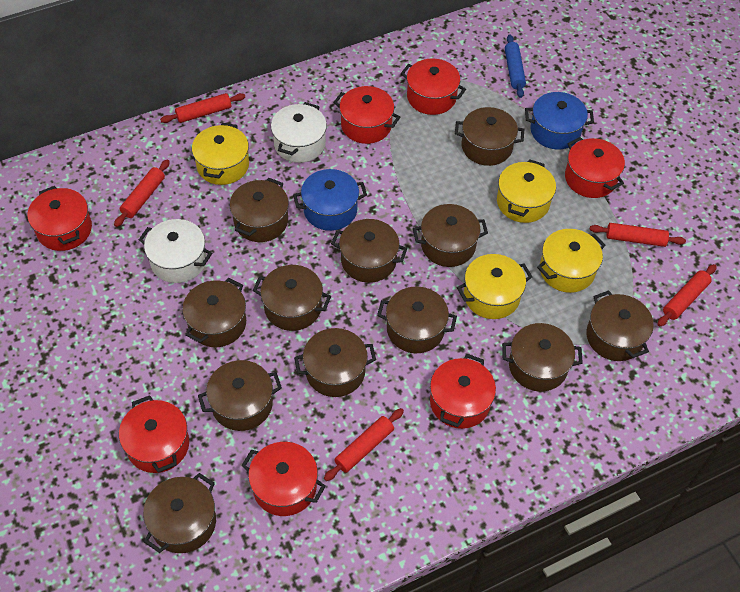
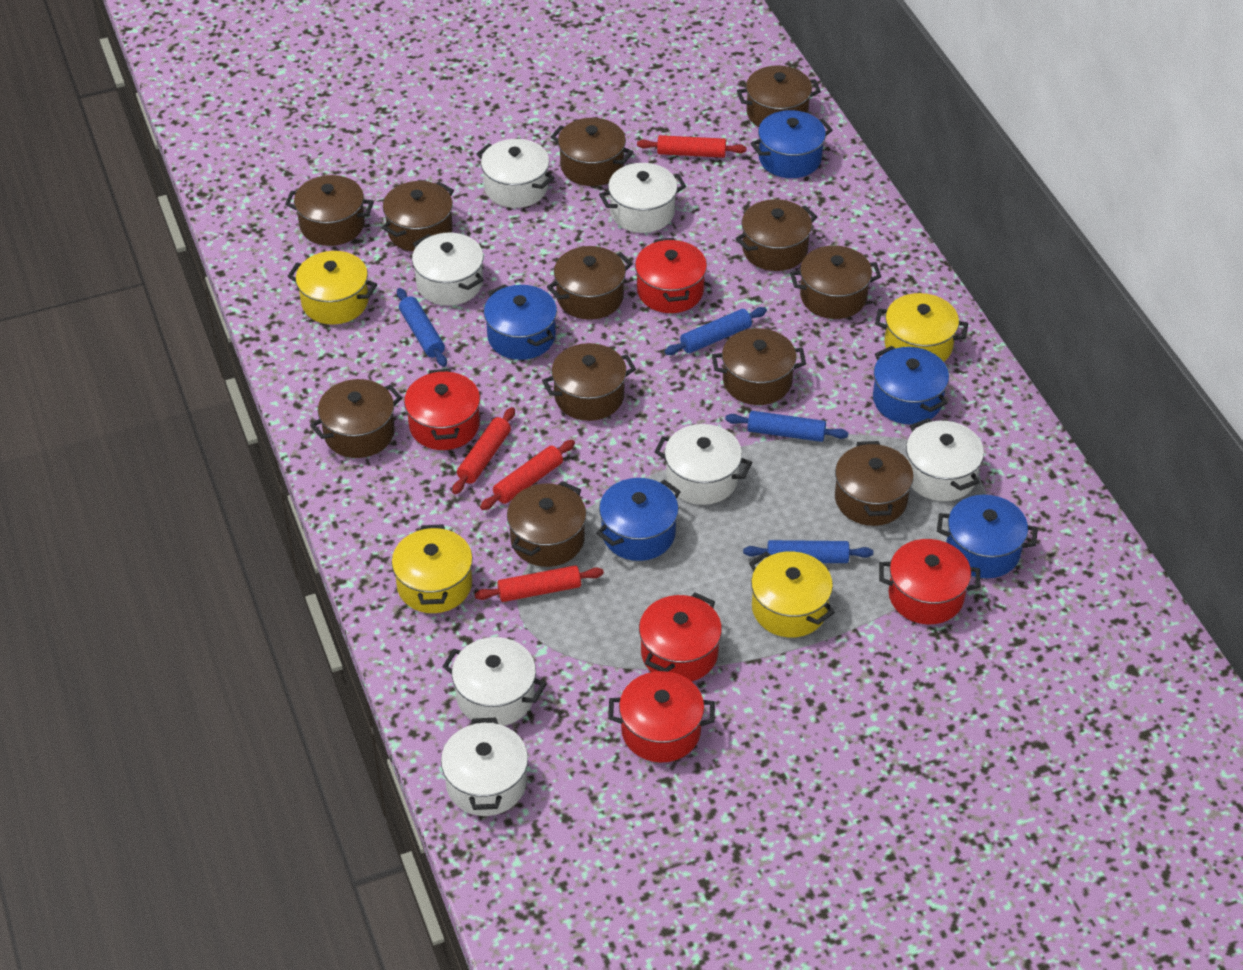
blue pot: [293,169,367,231] [525,92,594,150] = 2 -> [484,284,557,360] [596,478,681,561] [750,110,833,178] [873,346,949,424] [937,495,1038,578] = 5
blue rolling pin: [505,34,526,98] = 1 -> [397,288,447,367] [665,307,767,355] [725,411,848,442] [743,540,873,563] = 4
red pot: [28,186,92,251] [119,395,189,473] [241,442,326,516] [333,86,400,144] [401,59,466,115] [430,354,496,429] [565,137,625,198] = 7 -> [404,369,480,450] [608,671,715,763] [635,238,707,313] [639,592,722,682] [879,539,981,624] = 5
red rolling pin: [114,159,170,227] [160,93,245,123] [324,408,404,481] [590,223,686,247] [657,264,717,327] = 5 -> [452,407,515,494] [474,565,604,602] [480,440,575,510] [637,135,747,158] = 4
white pot: [139,219,212,283] [271,102,327,163] = 2 -> [412,233,484,306] [441,718,528,816] [442,637,546,726] [477,139,555,208] [599,163,686,233] [655,424,752,505] [906,418,984,501] = 7

